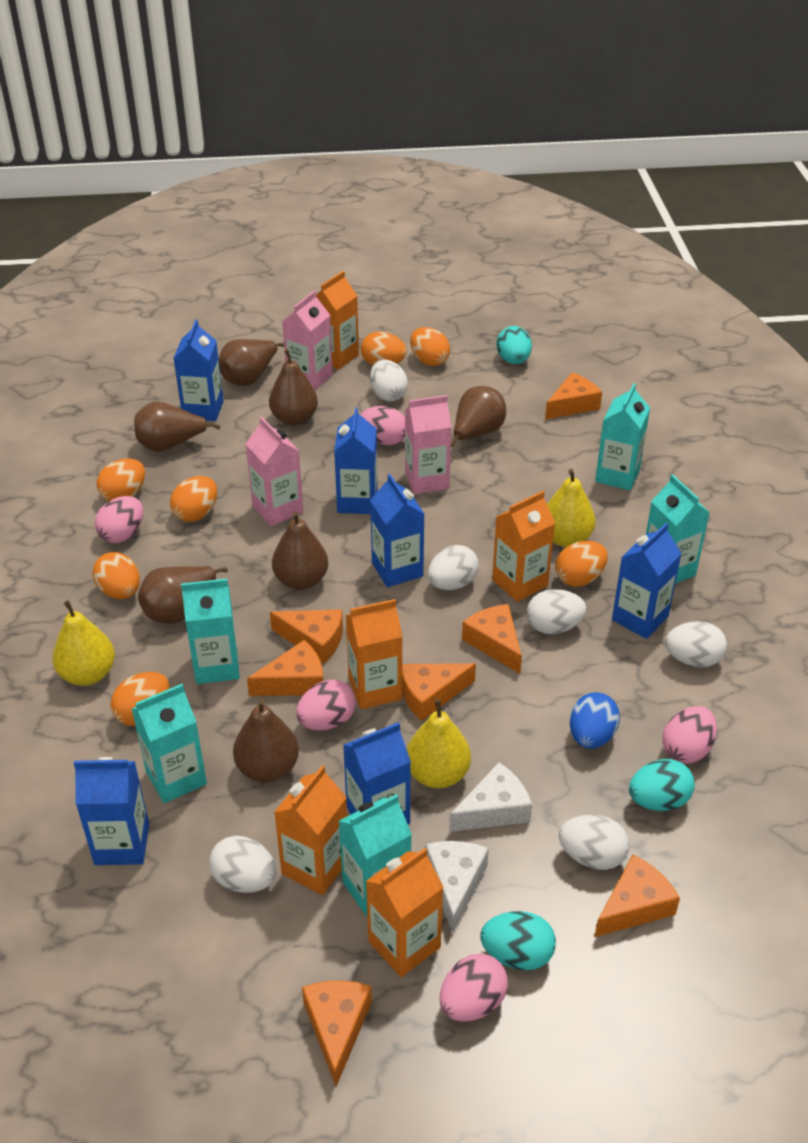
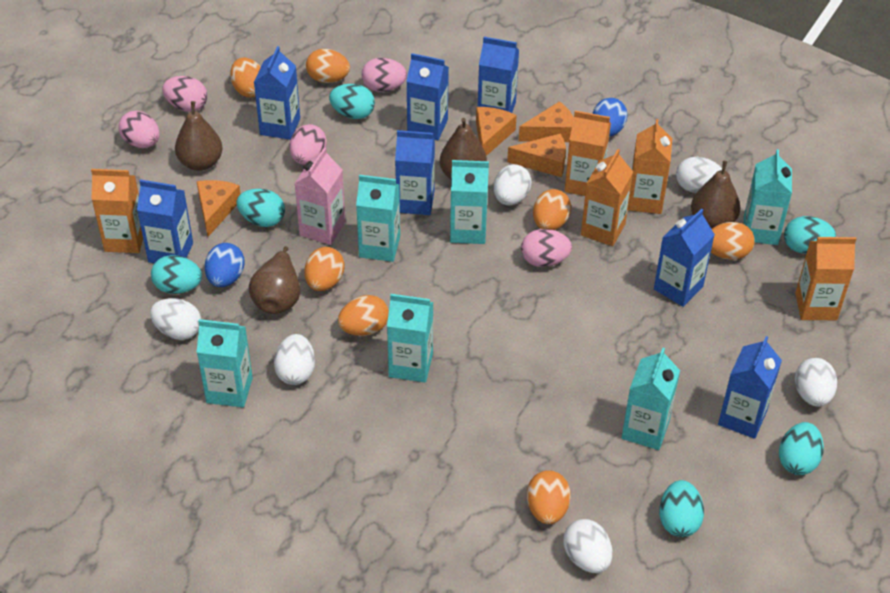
blue carton: [74,757,149,865] [173,320,223,421] [334,407,378,514] [343,722,411,825] [370,474,424,587] [612,523,682,639] = 6 -> [137,180,193,263] [254,46,300,140] [395,130,435,215] [406,53,449,140] [478,37,519,113] [654,208,715,307] [718,336,782,439] = 7
blue egg: [570,692,620,749] = 1 -> [205,243,245,287] [592,98,627,137] = 2
brown pear: [134,402,221,452] [138,566,228,624] [219,339,284,386] [233,699,299,782] [269,349,318,426] [272,511,328,590] [451,386,506,447] = 7 -> [175,101,223,171] [249,246,300,314] [440,118,487,179] [691,161,740,229] = 4
orange cheese: [247,640,323,696] [270,609,343,664] [302,981,372,1086] [402,663,476,721] [462,604,522,674] [545,373,602,420] [594,855,680,937] = 7 -> [196,180,241,237] [476,107,517,156] [507,133,566,177] [519,101,574,142] = 4
pink carton: [246,417,303,526] [282,290,333,390] [405,395,452,494] = 3 -> [295,147,346,245] = 1
turquoise carton: [132,684,207,803] [181,578,240,684] [339,794,412,918] [595,383,650,490] [646,474,710,584] = 5 -> [197,319,253,408] [356,175,400,262] [387,294,433,382] [450,160,489,244] [622,348,680,450] [743,149,792,245] = 6
turquoise egg: [480,911,556,970] [496,326,532,364] [629,759,695,811] = 3 -> [151,255,202,294] [236,189,285,227] [329,84,375,119] [659,480,704,537] [779,422,824,475] [784,216,836,254] = 6
white cheese: [425,841,489,933] [449,762,532,832] = 2 -> none = 0
yellow pear: [52,600,115,686] [407,699,471,789] [547,469,595,547] = 3 -> none = 0

